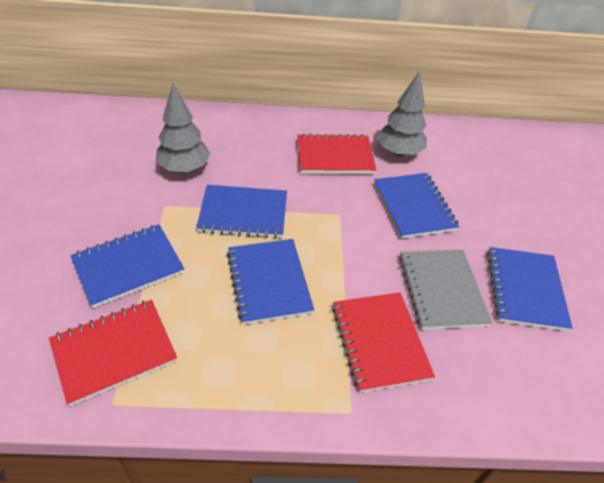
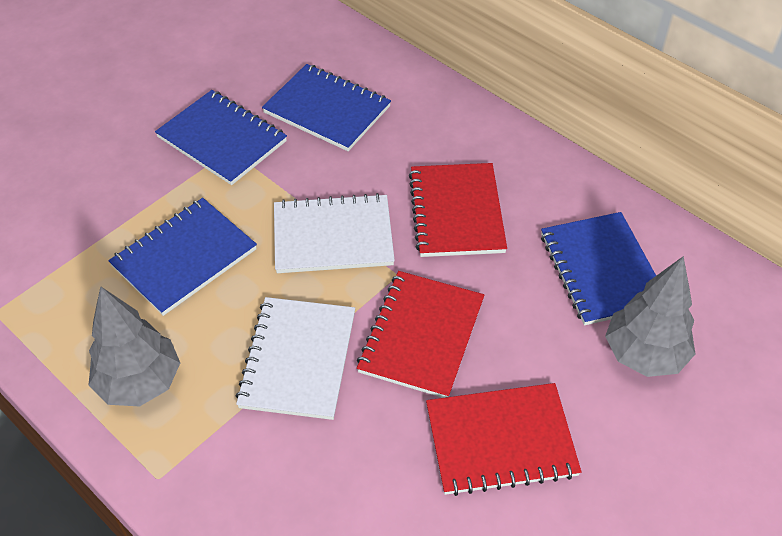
blue notebook: [70,224,184,308] [196,185,287,238] [227,239,314,325] [374,173,460,239] [487,247,572,331] = 5 -> [108,198,257,316] [155,90,287,185] [262,64,391,151] [541,212,656,325] = 4
grey notebook: [399,250,492,330] = 1 -> none = 0
white notebook: none = 0 -> [236,297,355,420] [274,193,395,273] = 2

